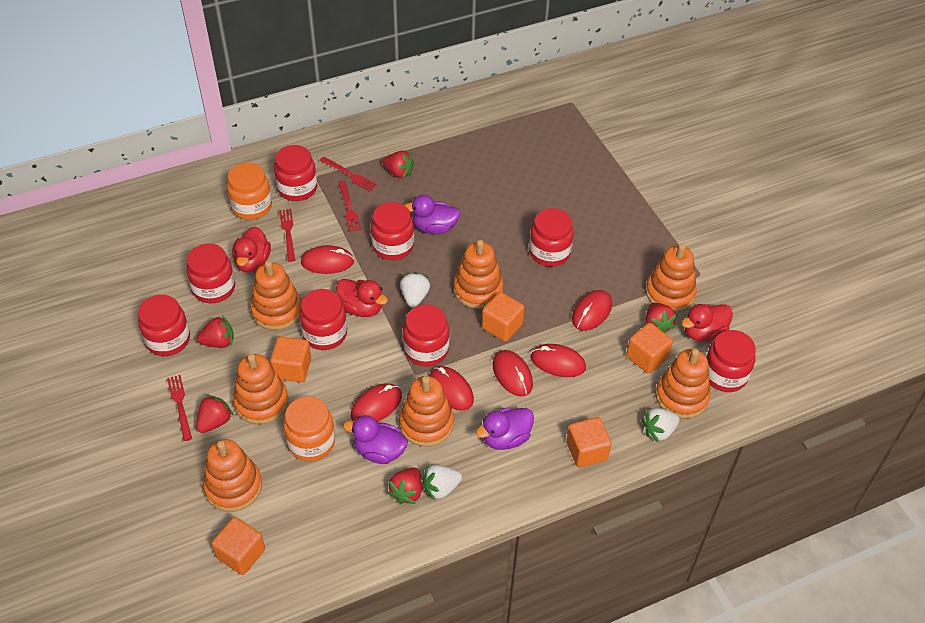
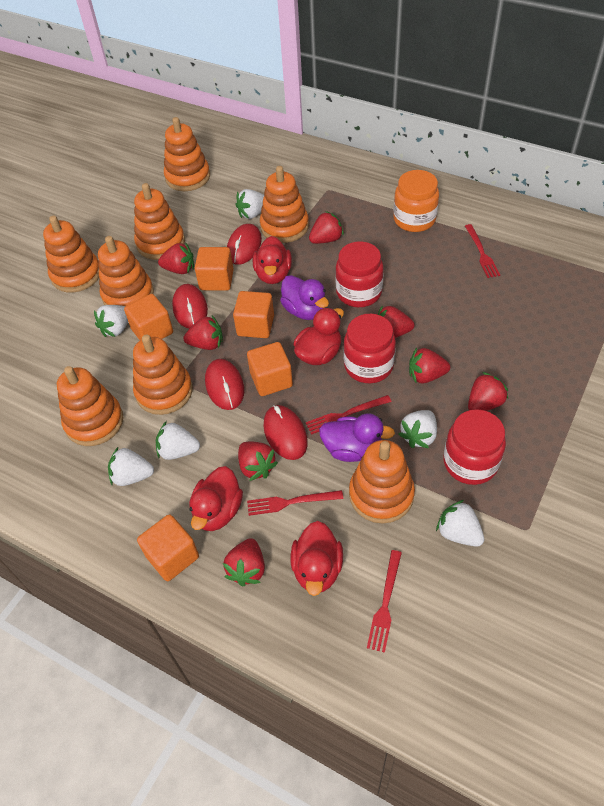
orange jar: [227,163,272,220] [284,396,335,461] = 2 -> [393,170,439,232] = 1
orange stacking toy: [203,439,262,512] [233,354,288,424] [250,261,301,330] [399,376,454,447] [454,240,503,309] [646,243,697,312] [656,349,711,419] = 7 -> [43,216,99,293] [57,366,123,446] [98,236,154,306] [133,334,193,415] [134,183,185,260] [164,117,210,191] [260,166,309,243] [349,440,415,524] = 8
purple duck: [343,415,408,464] [405,195,461,234] [476,407,534,450] = 3 -> [280,275,329,320] [319,413,395,462] = 2
red duck: [232,226,271,272] [336,279,388,317] [682,304,733,342] = 3 -> [189,466,243,531] [253,236,292,284] [291,521,343,596] [293,307,344,365] = 4
red jar: [138,295,190,356] [186,244,235,303] [274,145,317,201] [299,289,347,350] [371,202,414,260] [403,304,449,366] [529,208,574,267] [706,330,756,392] = 8 -> [335,241,384,307] [344,314,396,383] [444,409,506,485] = 3
red mouse: [301,245,354,274] [351,383,402,422] [430,366,474,411] [493,350,533,396] [531,344,586,377] [572,290,612,331] = 6 -> [172,284,208,329] [205,359,244,410] [227,224,262,265] [263,405,308,460] = 4
red strawberry: [196,395,233,433] [197,316,234,348] [382,151,414,179] [388,467,422,504] [646,303,677,333] = 5 -> [158,243,194,274] [183,316,223,350] [223,538,265,587] [238,441,278,481] [309,211,344,244] [378,305,414,338] [409,348,450,384] [468,372,508,411] = 8
white strawberry: [400,272,430,308] [422,465,462,501] [642,408,680,442] = 3 -> [94,305,128,337] [108,447,154,486] [156,421,200,460] [236,189,264,219] [399,410,437,448] [436,500,484,547] = 6

